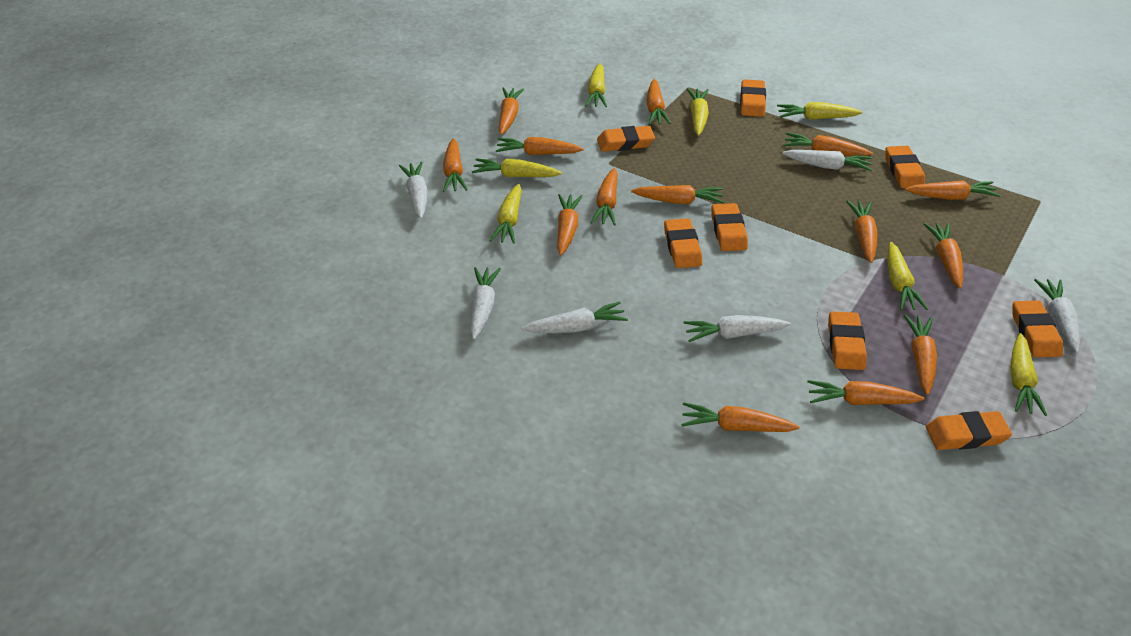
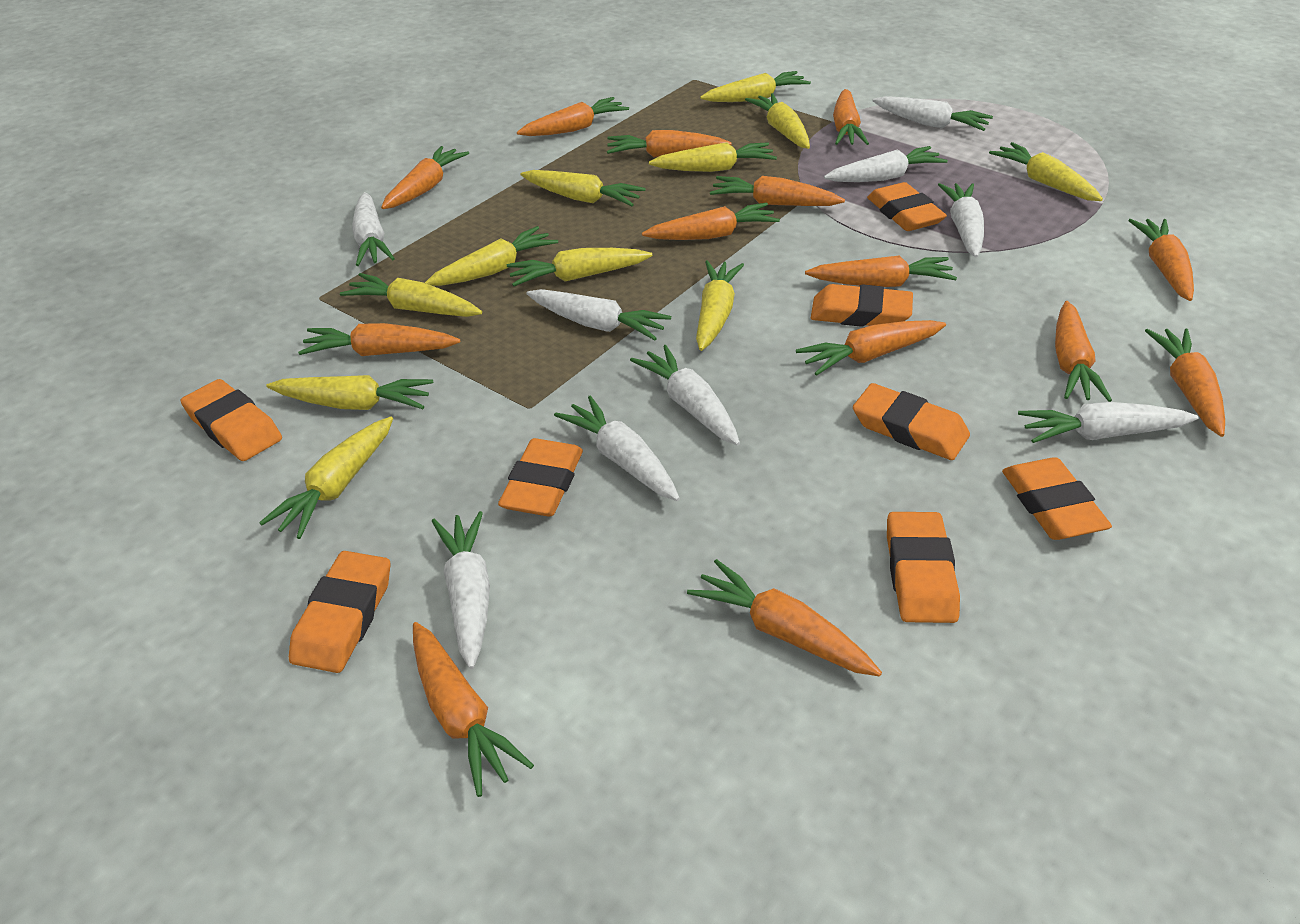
white carrot: [399,162,428,219] [470,267,501,340] [522,302,628,333] [683,315,791,342] [782,150,872,171] [1034,279,1080,353] = 6 -> [352,192,395,266] [432,511,490,669] [527,289,671,340] [554,395,680,501] [630,345,740,445] [824,146,948,182] [872,96,993,131] [938,183,984,258] [1018,402,1199,443] = 9
yellow carrot: [472,158,562,177] [489,184,522,244] [585,63,607,107] [687,88,709,136] [777,102,862,120] [887,242,928,310] [1010,333,1047,416] = 7 -> [259,416,393,539] [267,375,433,410] [340,273,482,317] [425,226,558,286] [507,248,652,287] [521,170,645,206] [649,142,777,172] [696,260,744,351] [700,71,811,102] [745,93,810,149] [989,142,1103,201] = 11

